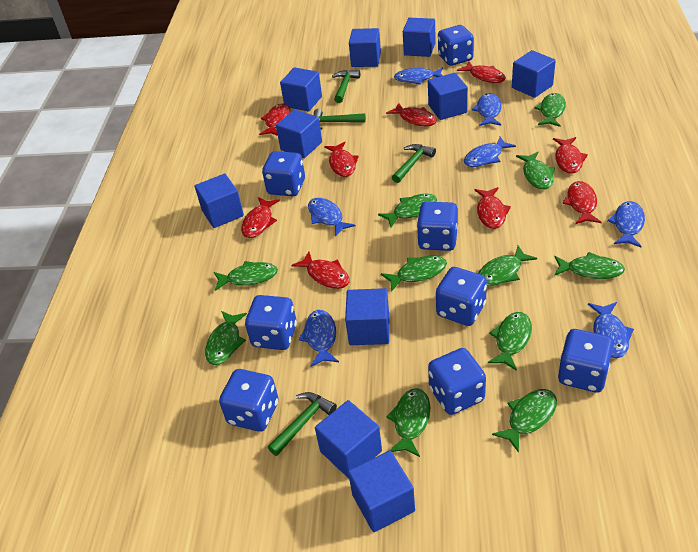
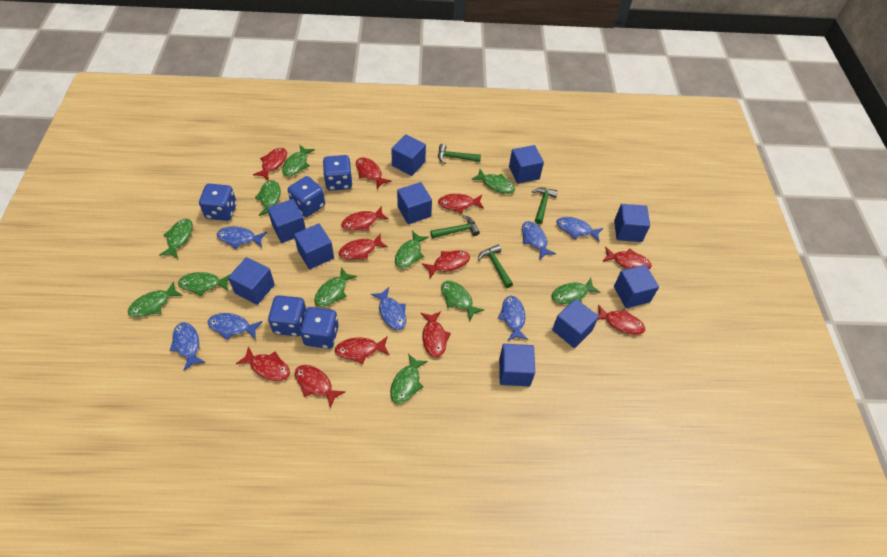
blue dice: [219,369,279,432] [245,295,297,350] [262,151,305,197] [417,202,458,251] [428,348,486,415] [436,267,487,326] [438,25,474,66] [558,329,614,393] = 8 -> [199,184,237,221] [268,295,306,336] [288,176,325,217] [300,307,338,349] [323,155,353,191] = 5
red fish: [241,197,280,238] [259,104,290,136] [291,251,350,289] [324,142,359,177] [386,103,437,126] [457,62,506,83] [474,187,511,229] [553,137,588,174] [562,181,602,224] = 9 -> [236,346,290,381] [253,148,287,181] [295,365,346,408] [335,336,389,364] [339,234,388,260] [341,206,389,231] [356,157,391,189] [421,311,451,358] [422,250,470,278] [438,194,484,214] [598,304,645,335] [602,247,652,269] = 12

